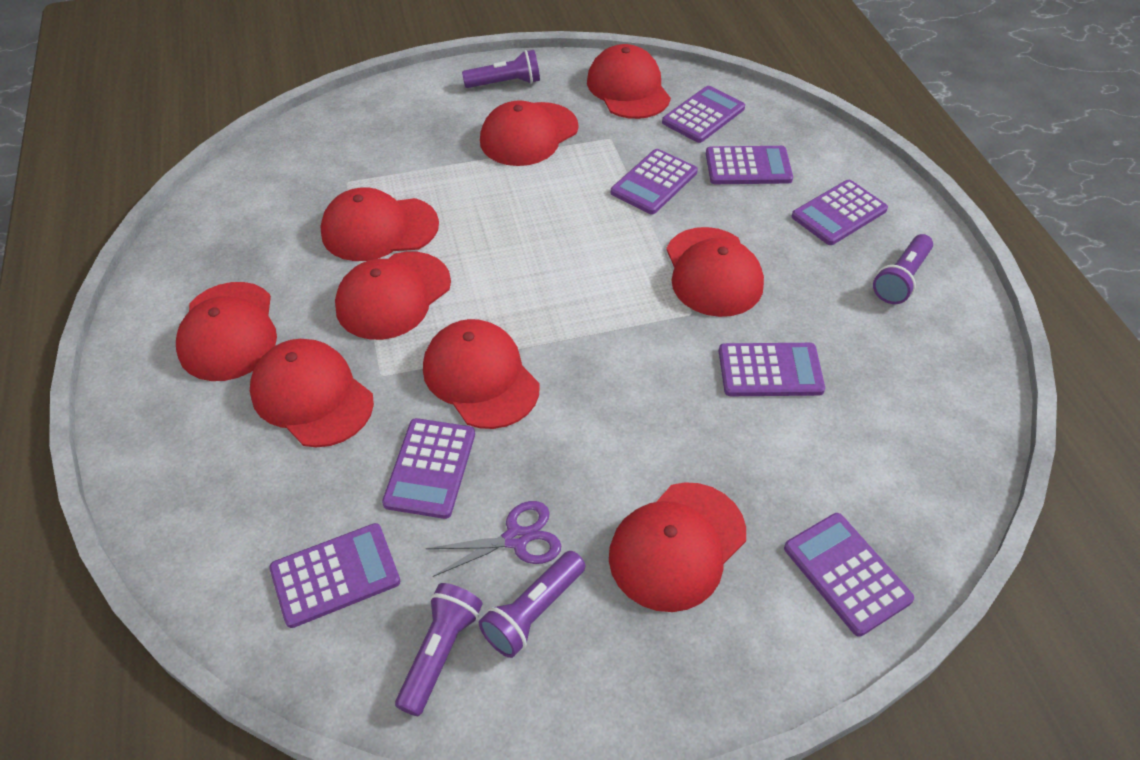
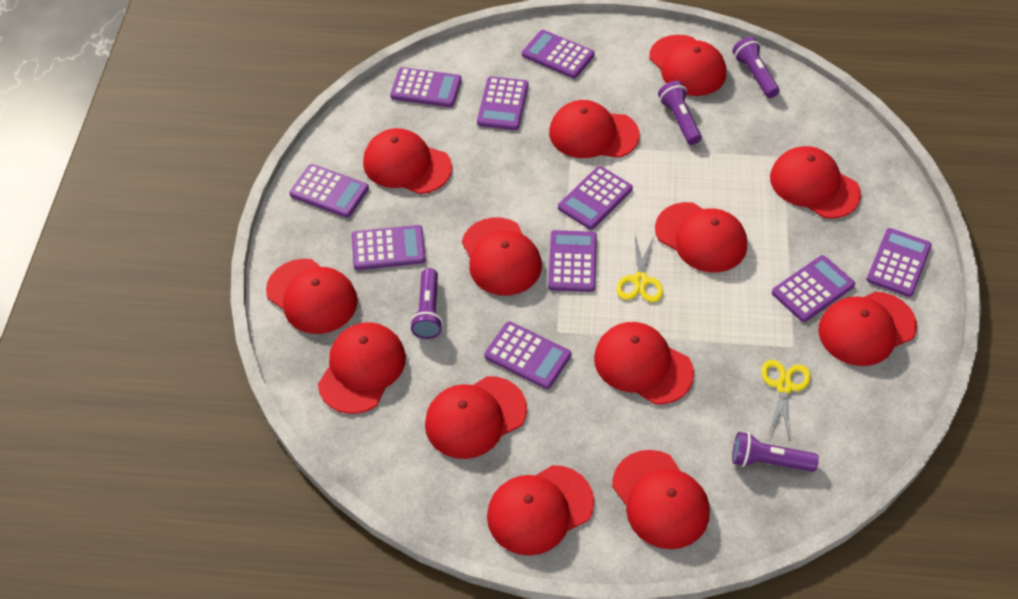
purple calculator: [269,523,400,628] [382,418,475,519] [611,149,698,214] [662,86,745,143] [706,146,793,184] [719,343,825,396] [784,513,914,637] [791,180,888,245] = 8 -> [289,164,369,218] [352,225,426,270] [390,67,462,107] [477,76,528,130] [484,321,571,389] [522,30,595,79] [548,230,597,292] [558,166,633,230] [772,255,855,322] [866,228,932,297] = 10
purple scissors: [425,501,561,577] = 1 -> none = 0
red cap: [176,282,277,381] [250,339,374,448] [320,187,439,261] [335,252,451,340] [423,319,540,429] [480,100,578,166] [587,44,671,119] [609,482,746,612] [666,227,764,317] = 9 -> [266,259,358,334] [318,322,406,414] [363,128,452,194] [425,376,527,459] [462,217,542,295] [487,465,594,556] [549,100,640,158] [594,322,694,404] [612,450,710,549] [649,35,726,96] [655,202,747,272] [770,146,861,219] [818,292,917,366] = 13
yellow scissors: none = 0 -> [616,236,663,302] [761,360,811,441] = 2

